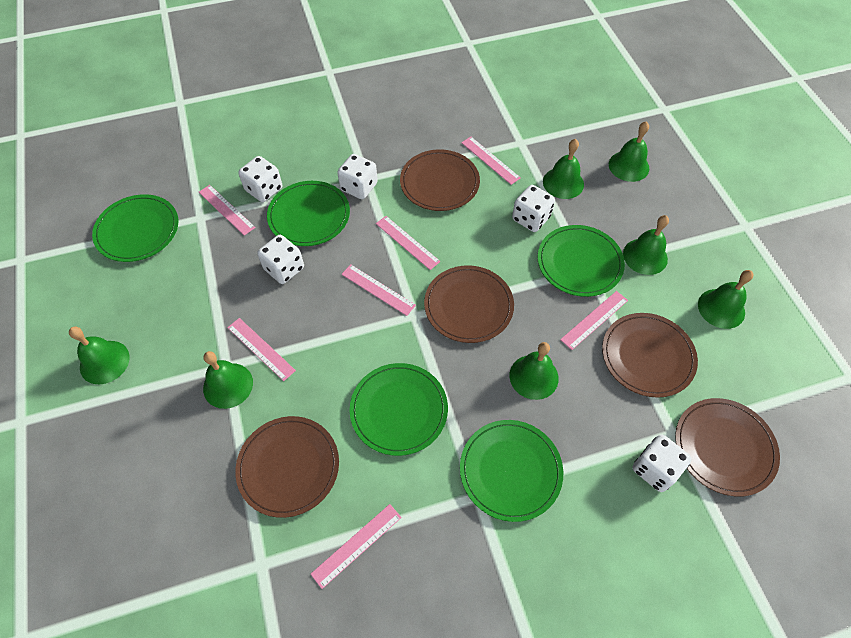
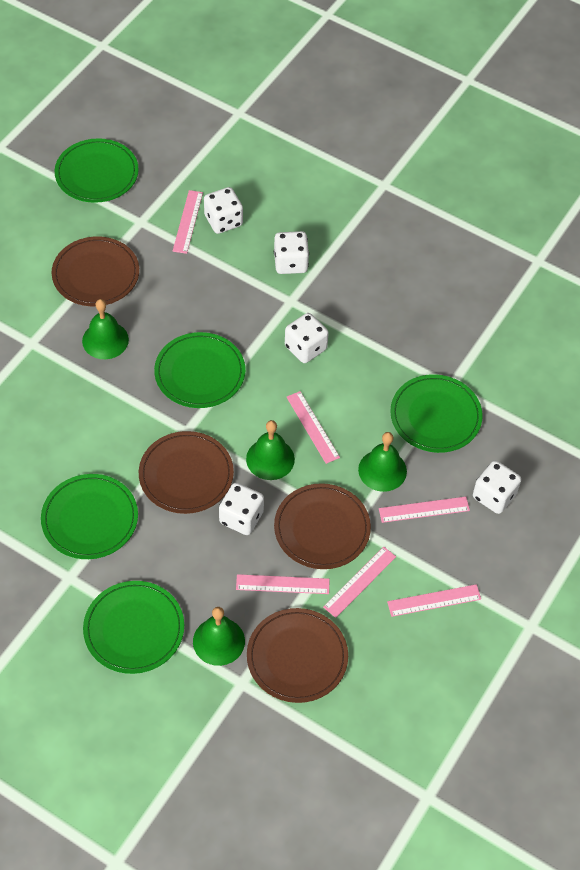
brown plate: [235,416,339,518] [400,149,480,211] [424,265,514,343] [602,313,698,398] [675,398,780,497] = 5 -> [52,236,139,306] [139,431,234,514] [247,608,348,703] [274,483,371,569] = 4
green bell: [69,326,130,384] [203,351,253,409] [509,342,559,400] [543,139,584,199] [609,121,649,182] [623,215,669,275] [698,270,753,329] = 7 -> [82,299,129,359] [193,607,245,666] [246,420,295,480] [358,432,407,492] = 4
pink ruler: [199,185,256,236] [227,318,296,381] [311,504,402,589] [341,264,416,316] [376,216,441,270] [461,137,521,185] [560,291,628,350] = 7 -> [173,190,203,254] [236,574,330,594] [287,391,340,464] [323,547,396,618] [379,497,470,523] [387,584,481,617] = 6

